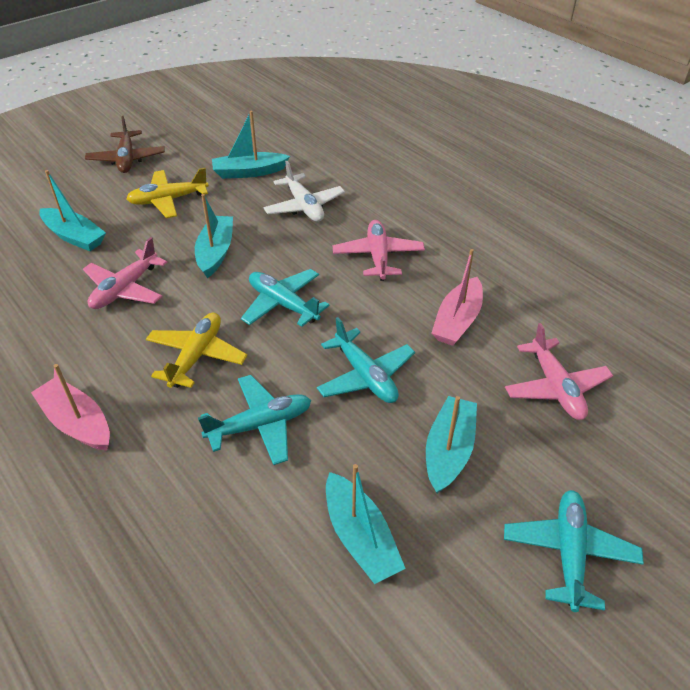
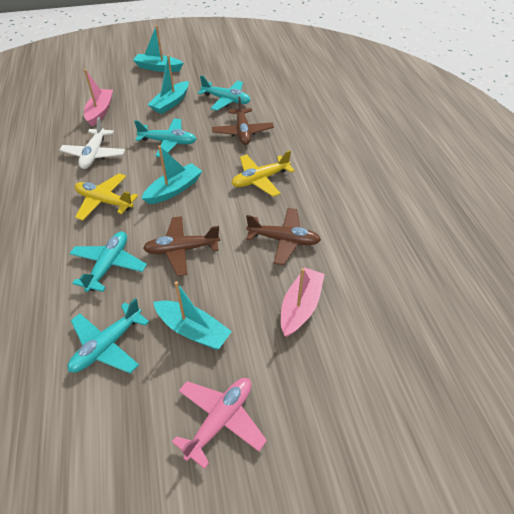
brown plane: [85,116,165,173] = 1 -> [143,216,220,276] [212,97,274,145] [246,208,321,265] = 3
pink plane: [83,237,167,309] [333,220,425,281] [505,323,613,420] = 3 -> [172,378,267,469] = 1
turquoise boat: [39,170,106,251] [195,194,233,278] [212,111,290,179] [326,464,406,584] [426,396,477,493] = 5 -> [133,25,183,72] [141,145,202,204] [148,55,189,114] [153,281,232,350] = 4

